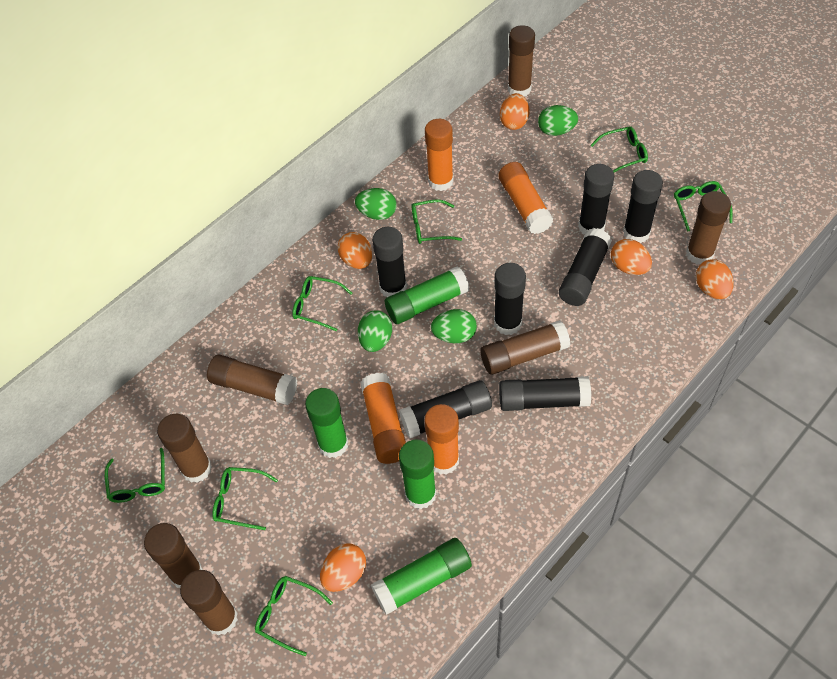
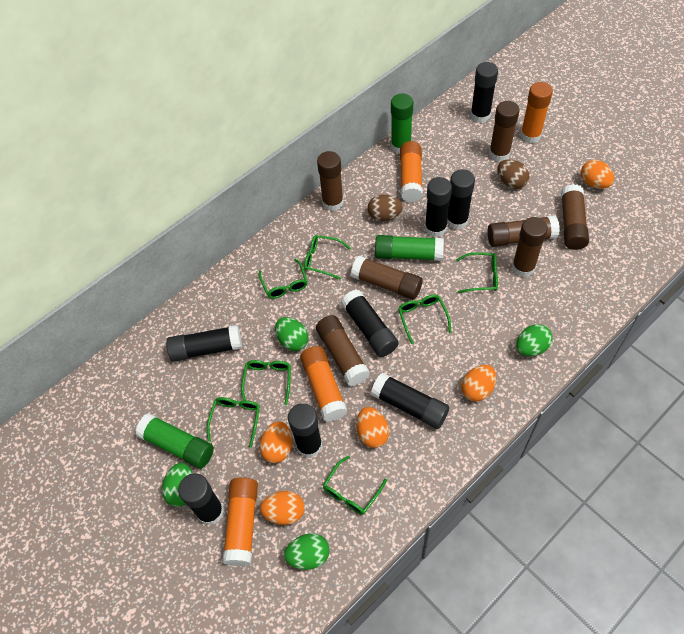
black glue stick: [372,227,407,297] [399,380,492,438] [494,263,526,335] [499,376,591,411] [559,228,612,306] [578,164,614,235] [623,170,663,243] = 7 -> [166,325,242,362] [178,473,224,525] [288,403,322,458] [341,289,399,357] [371,373,449,429] [425,177,452,237] [447,169,475,230] [470,62,498,123] = 8
brown egg: none = 0 -> [368,194,403,221] [497,159,529,189] = 2
green glue stick: [305,388,348,458] [371,538,472,615] [385,266,470,324] [399,440,436,509] = 4 -> [135,413,214,469] [375,235,444,261] [391,93,413,154] = 3

